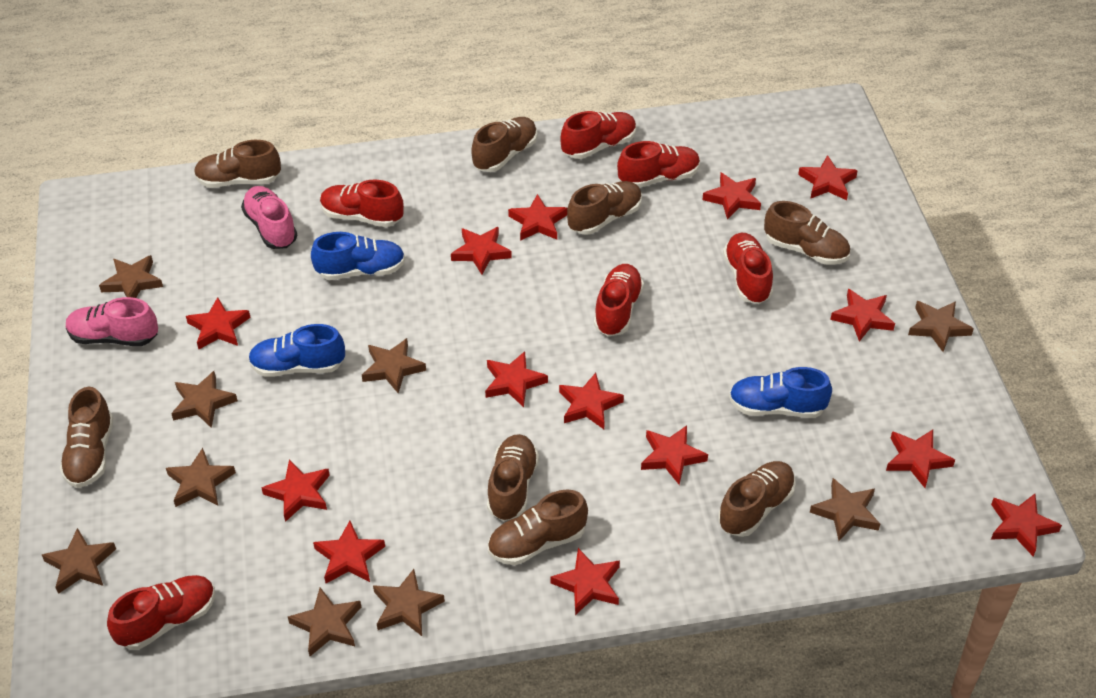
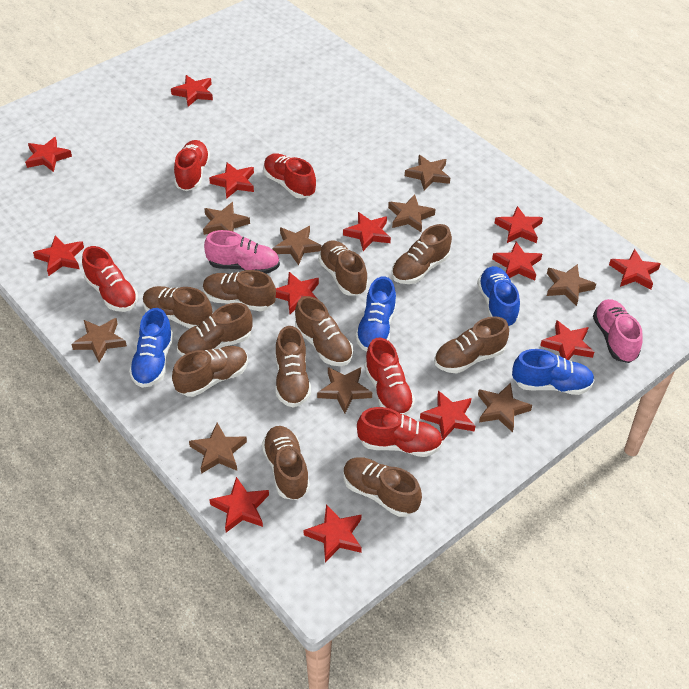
blue shoe: [248,324,345,377] [311,232,405,280] [729,367,832,418] = 3 -> [129,308,173,388] [355,277,396,352] [477,266,520,327] [512,349,594,395] = 4
brown shoe: [60,387,114,488] [194,140,281,188] [471,117,537,172] [487,434,539,521] [488,490,588,565] [567,181,642,235] [718,461,796,537] [764,201,850,265] = 8 -> [143,286,212,328] [172,346,248,397] [177,303,253,356] [203,270,276,312] [262,426,310,500] [276,326,311,408] [295,296,353,366] [318,240,368,296] [343,457,422,517] [392,224,452,284] [434,316,509,374] = 11
red shoe: [107,575,215,650] [320,180,404,227] [560,111,637,159] [594,264,644,337] [617,141,700,188] [723,233,773,304] = 6 -> [82,246,138,312] [174,140,210,191] [263,153,316,199] [357,407,443,457] [364,338,415,415] = 5
red star: [186,297,251,349] [262,460,330,522] [313,521,385,583] [451,227,512,274] [485,351,548,407] [508,194,567,241] [550,548,620,615] [559,373,624,429] [641,425,708,485] [702,172,761,219] [798,155,858,200] [830,289,895,342] [886,430,955,488] [991,494,1062,557] = 14 -> [25,137,72,172] [33,235,84,276] [171,75,213,107] [209,162,254,199] [209,477,269,532] [276,272,319,314] [304,504,362,562] [343,212,391,251] [420,390,475,440] [492,242,542,281] [494,206,543,243] [540,320,594,360] [609,249,660,289] = 13

